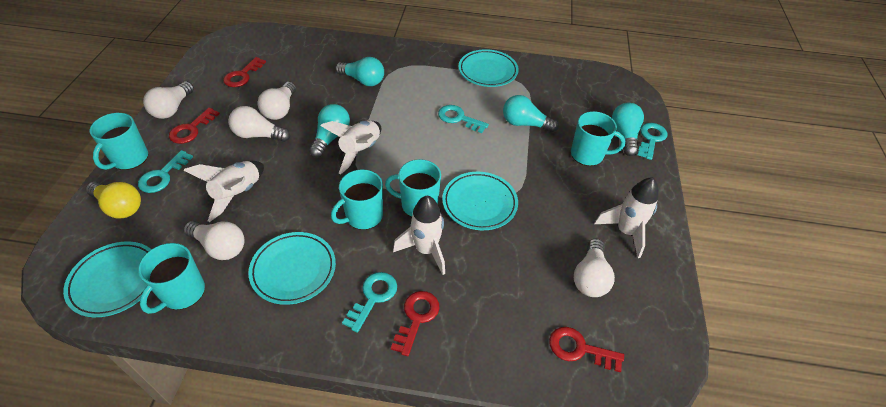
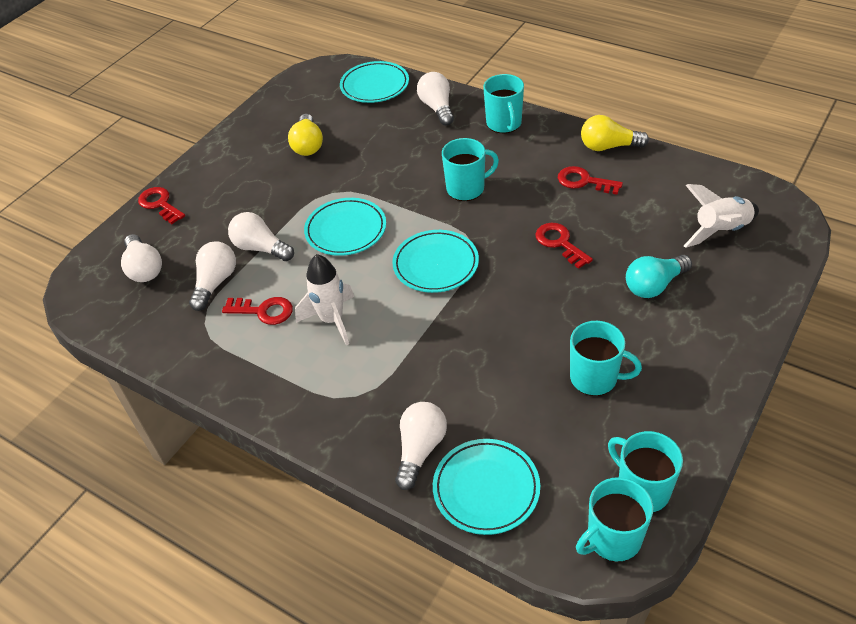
turquoise key: [138,150,193,193] [342,272,397,333] [438,105,489,133] [638,123,668,160] = 4 -> none = 0
turquoise light bulb: [309,104,350,158] [335,57,384,86] [503,95,559,132] [612,103,644,156] = 4 -> [626,255,692,298] = 1
white rocket: [183,161,264,222] [320,120,381,175] [393,196,445,275] [594,177,658,258] = 4 -> [295,254,354,345] [684,184,759,248] = 2
yellow light bulb: [86,182,141,218] = 1 -> [288,114,323,156] [581,115,649,151] = 2

